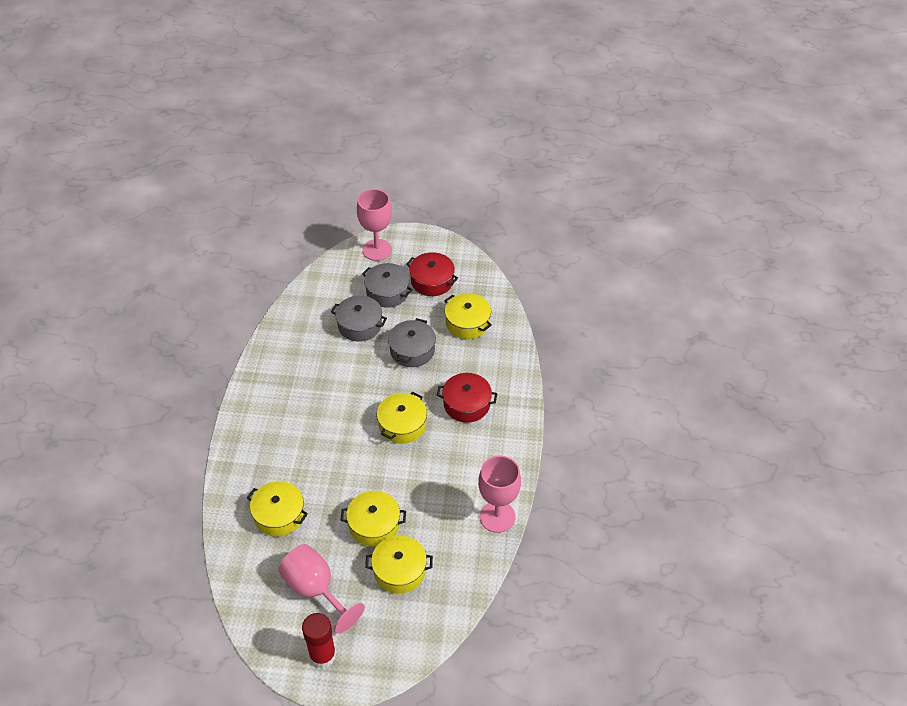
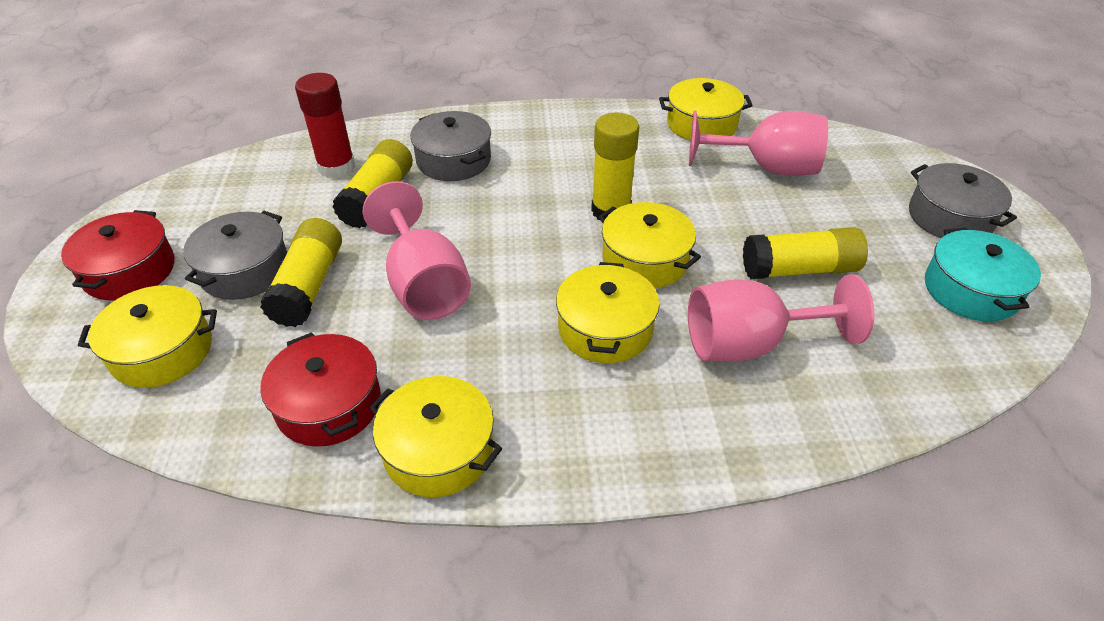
turquoise pot: none = 0 -> [925,228,1041,322] = 1
yellow glue stick: none = 0 -> [260,218,342,327] [332,139,413,229] [591,112,639,220] [743,227,868,279] = 4

